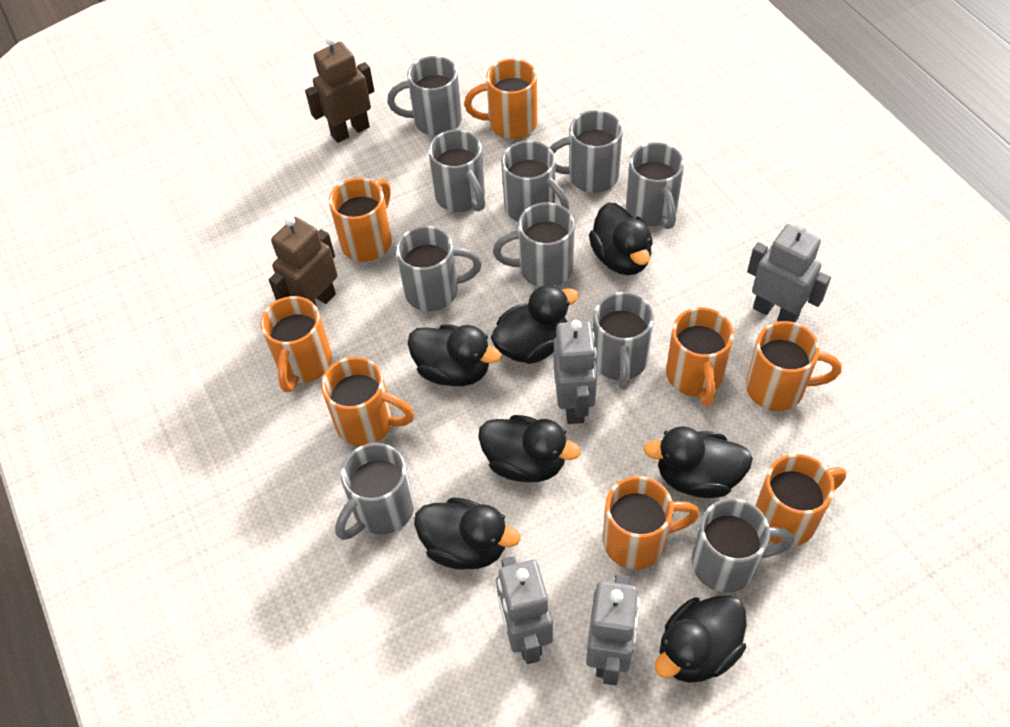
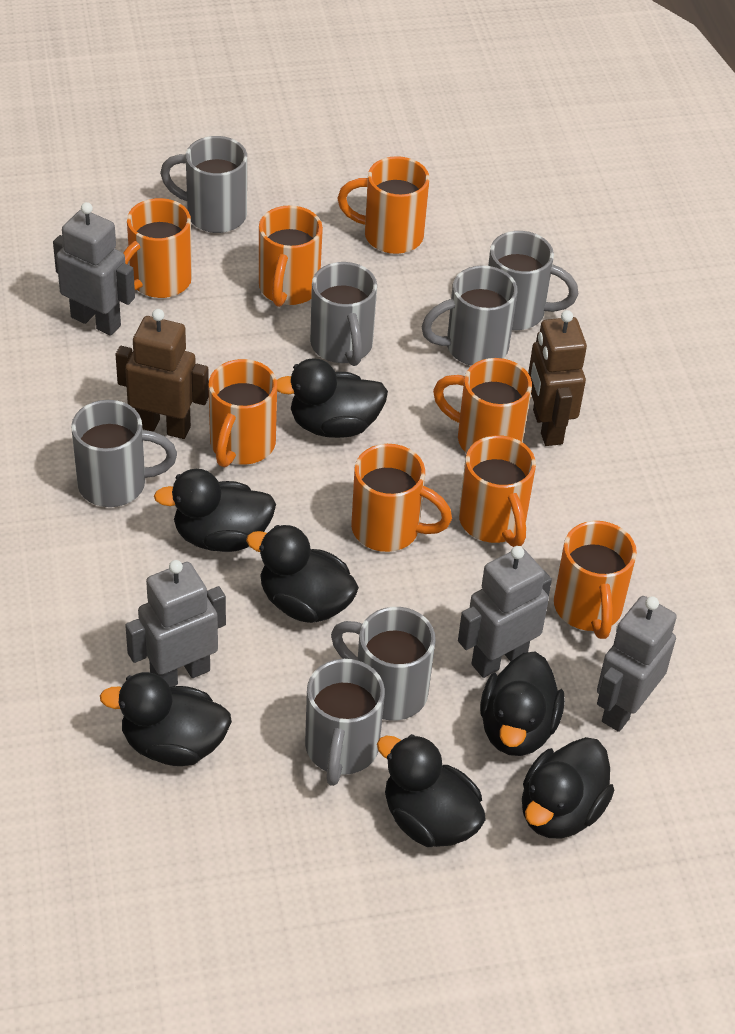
grey mug: [335,443,414,540] [387,56,462,136] [396,226,482,312] [428,130,485,212] [493,202,575,287] [501,140,569,222] [550,110,623,193] [593,292,654,390] [626,142,684,229] [692,499,794,593] = 10 -> [71,400,177,507] [160,136,247,233] [305,659,385,786] [310,262,377,366] [331,607,436,720] [421,265,518,366] [488,231,578,330] = 7

